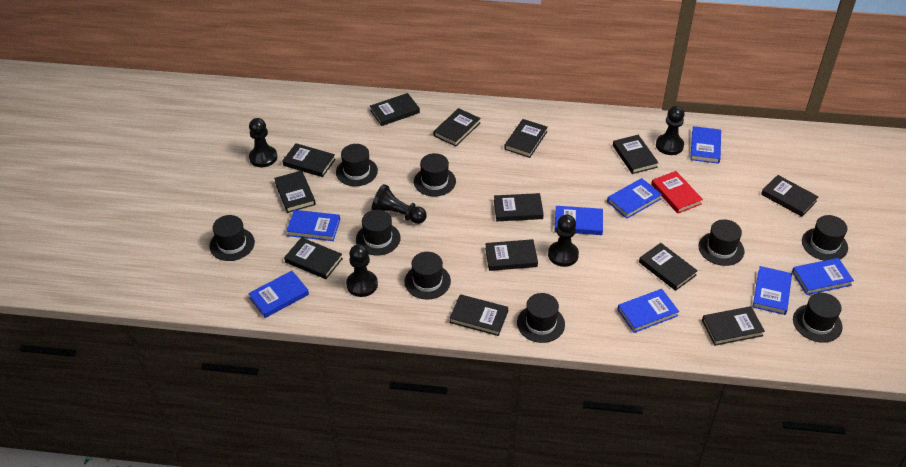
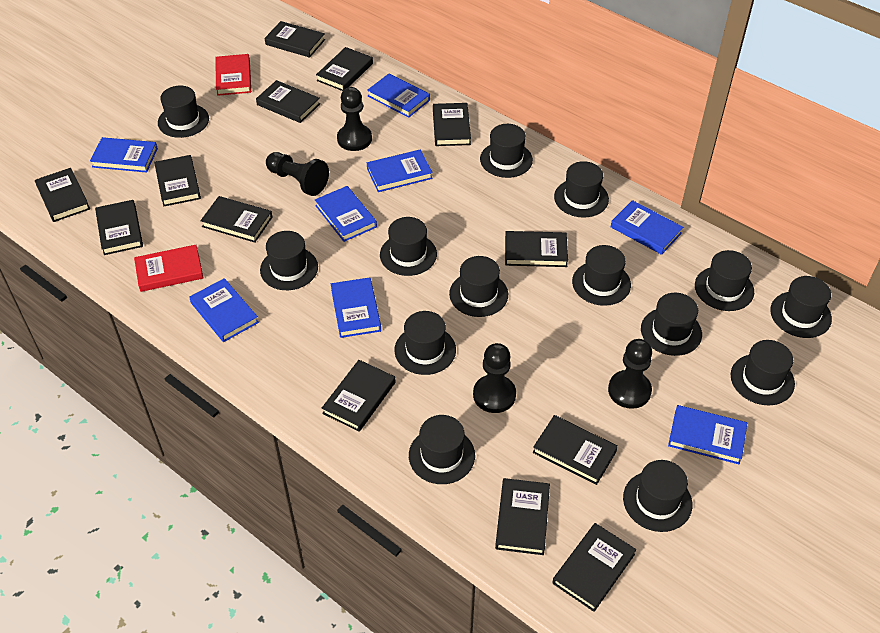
black hat: [209,215,255,261] [336,144,378,186] [356,210,400,256] [404,252,451,299] [414,153,456,197] [517,293,565,343] [699,219,744,266] [793,293,842,343] [802,215,848,261] = 9 -> [158,86,209,138] [260,231,318,290] [380,217,437,276] [394,311,456,375] [409,415,475,484] [449,256,508,317] [480,124,533,178] [554,161,609,218] [572,245,631,306] [623,460,692,532] [641,293,702,356] [695,250,754,311] [731,340,795,405] [770,276,832,338] = 14
black pawn: [249,118,277,167] [346,244,378,297] [372,184,427,224] [548,215,579,267] [656,106,685,155] = 5 -> [266,152,329,196] [337,87,372,151] [473,343,516,413] [608,339,652,409] = 4
red book: [651,171,703,214] = 1 -> [134,245,203,292] [215,54,251,96] = 2

